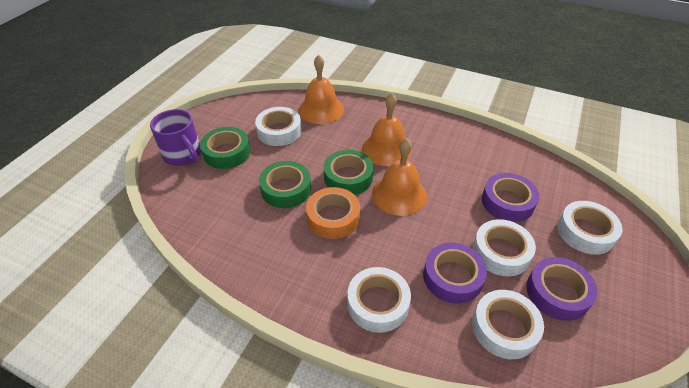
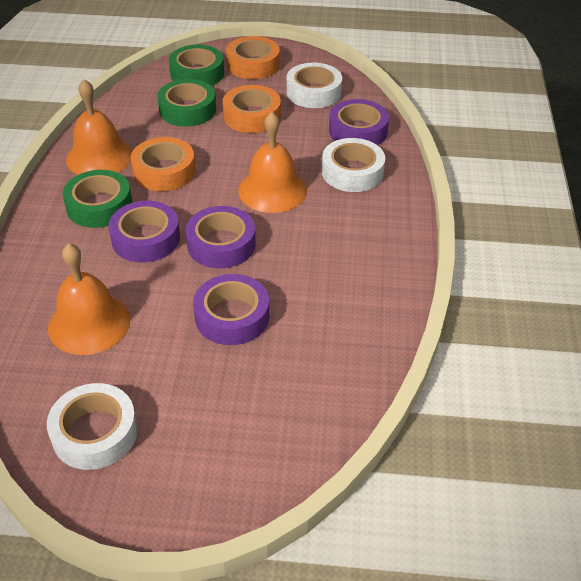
orange tape: [306,187,360,239] = 1 -> [131,137,196,191] [223,85,281,133] [226,36,280,79] = 3
purple mug: [150,109,201,166] = 1 -> none = 0
purple tape: [423,243,487,304] [482,173,539,222] [526,257,597,321] = 3 -> [108,201,180,263] [186,206,256,268] [193,274,269,345] [329,99,389,145] = 4
white tape: [255,107,301,146] [347,267,411,333] [472,290,544,359] [473,219,536,276] [557,201,623,255] = 5 -> [47,383,138,470] [286,63,342,108] [322,138,385,192] = 3

